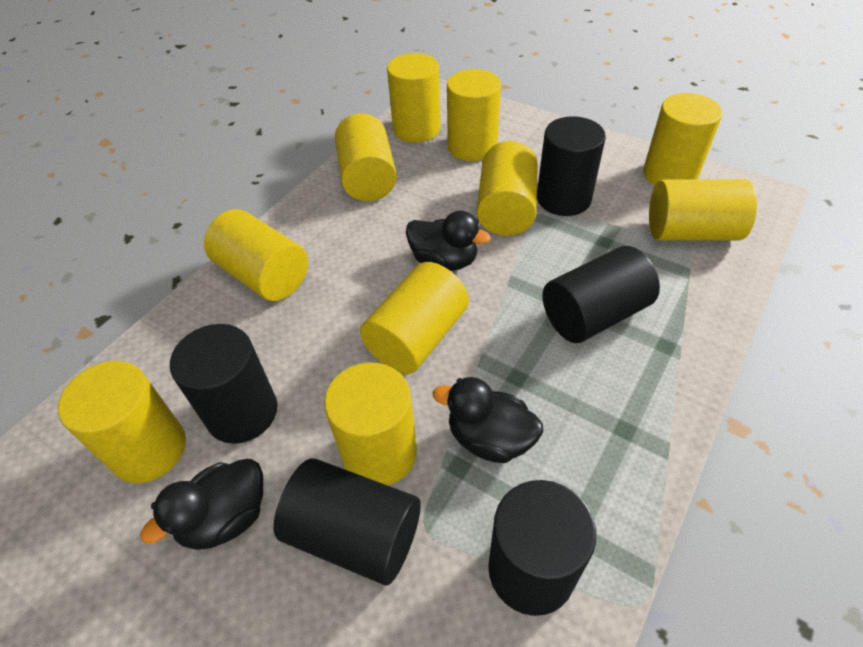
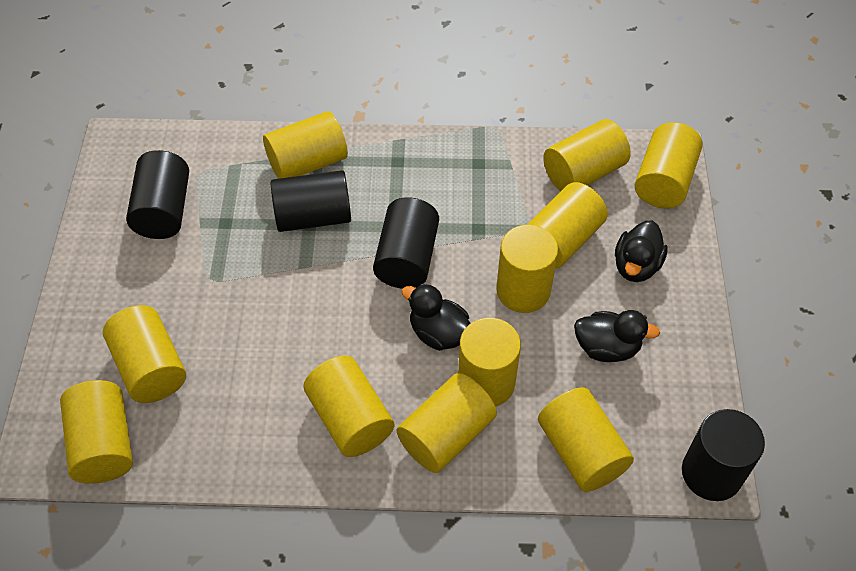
black cylinder: [170,324,277,444] [274,458,421,585] [488,480,596,616] [537,116,606,216] [542,246,660,343] = 5 -> [126,150,189,239] [271,170,351,232] [373,197,439,289] [682,409,765,501] = 4
yellow cylinder: [58,361,186,483] [204,209,308,301] [324,363,417,485] [335,113,397,201] [360,262,469,374] [387,53,441,143] [447,69,501,161] [477,141,538,236] [643,93,723,185] [649,179,757,241] = 10 -> [60,380,133,484] [103,305,186,403] [263,111,348,179] [303,355,394,457] [397,373,497,473] [458,318,521,407] [496,225,558,313] [527,182,608,269] [538,387,634,492] [543,119,631,191] [635,122,702,208] = 11

